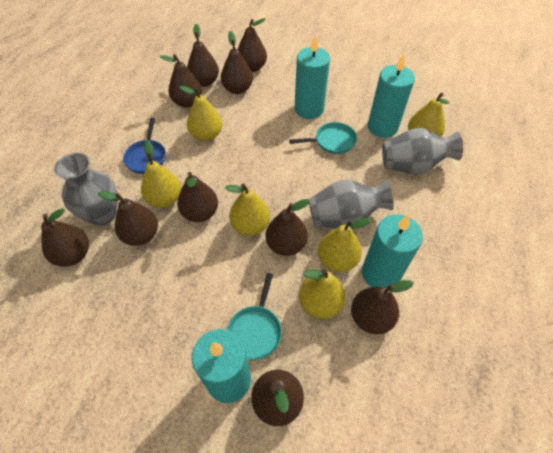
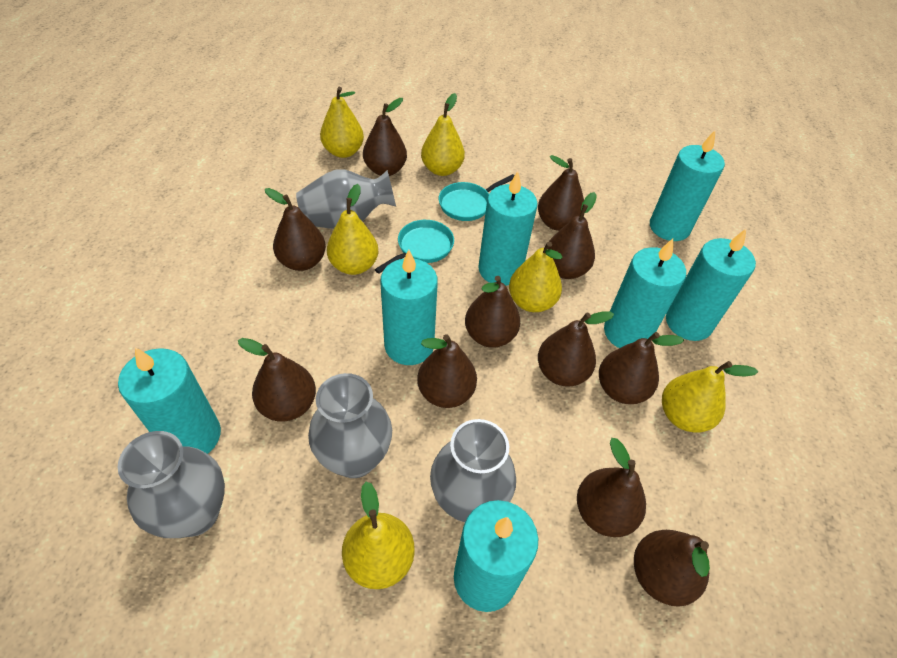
blue pan: [123,118,166,174] = 1 -> none = 0
brown pear: [41,208,89,267] [98,191,158,246] [159,54,202,108] [177,172,218,222] [187,24,219,87] [221,31,253,94] [238,18,267,72] [251,370,304,426] [265,199,310,256] [351,280,414,334] = 10 -> [238,338,316,422] [265,188,326,271] [363,98,407,176] [417,334,477,408] [465,276,520,348] [538,155,584,231] [538,311,614,386] [548,192,597,279] [577,438,646,537] [599,332,684,404] [634,530,710,607] = 11
grey vase: [54,153,117,226] [309,180,394,229] [382,128,463,174] = 3 -> [117,431,225,538] [296,169,396,229] [308,373,392,478] [430,419,516,522] = 4
turquoise candle: [192,329,251,403] [294,34,330,119] [362,214,423,287] [368,54,415,138] = 4 -> [118,347,221,454] [380,250,438,365] [454,500,538,612] [478,171,538,286] [604,238,686,348] [650,131,725,241] [666,229,756,341] = 7

